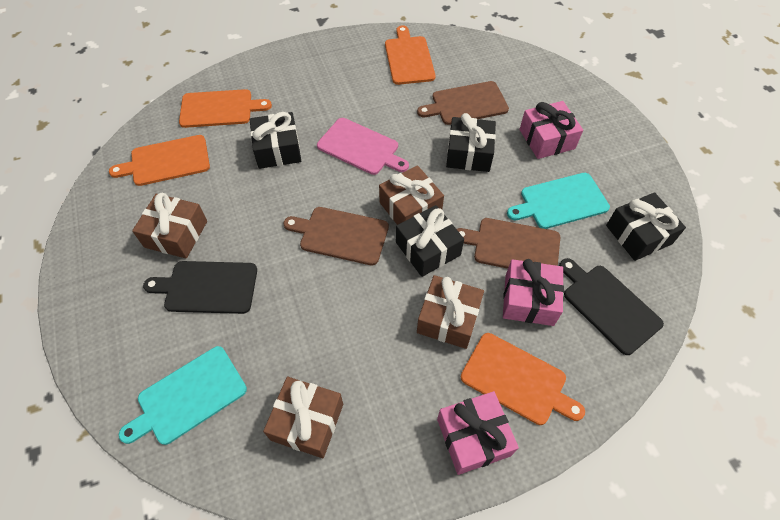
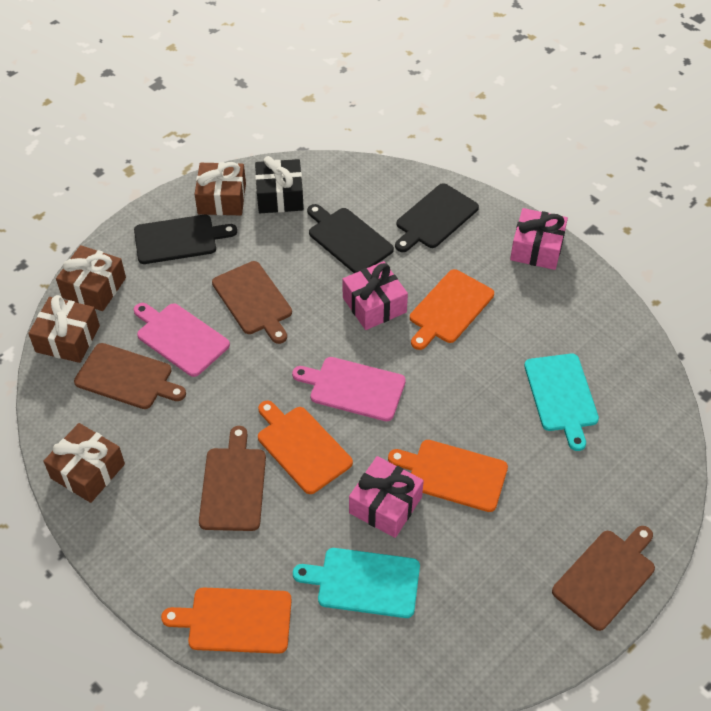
black cutting board: [143,261,257,314] [559,258,664,355] = 2 -> [134,215,237,264] [307,204,394,273] [395,183,479,252] = 3
black gift: [250,112,301,169] [396,205,464,277] [446,113,496,172] [606,192,686,261] = 4 -> [255,156,304,213] = 1
brown cutting board: [283,207,389,265] [417,81,509,125] [457,218,560,269] = 3 -> [74,343,186,409] [199,426,266,531] [212,261,292,344] [552,526,655,631] = 4
pink cutting board: [317,118,409,175] = 1 -> [134,303,230,377] [292,357,406,421] = 2

